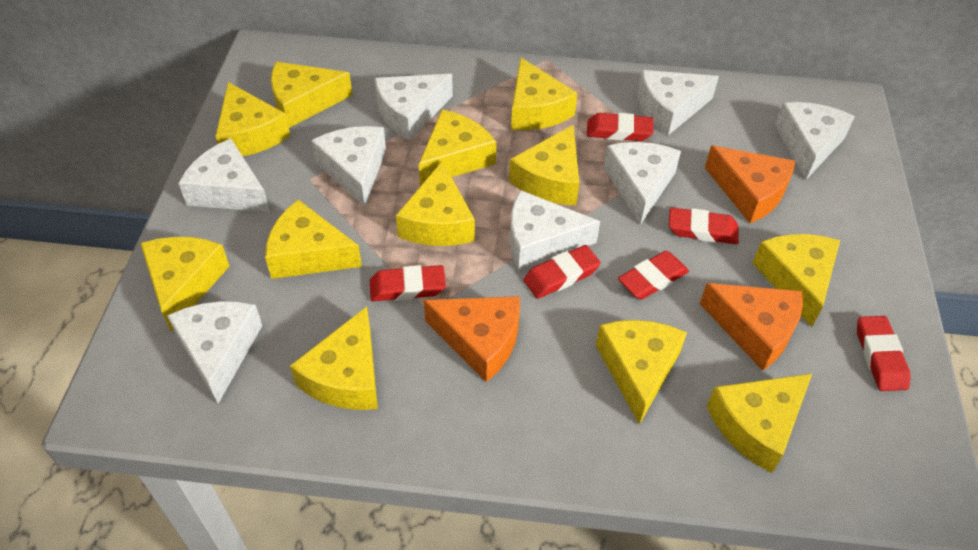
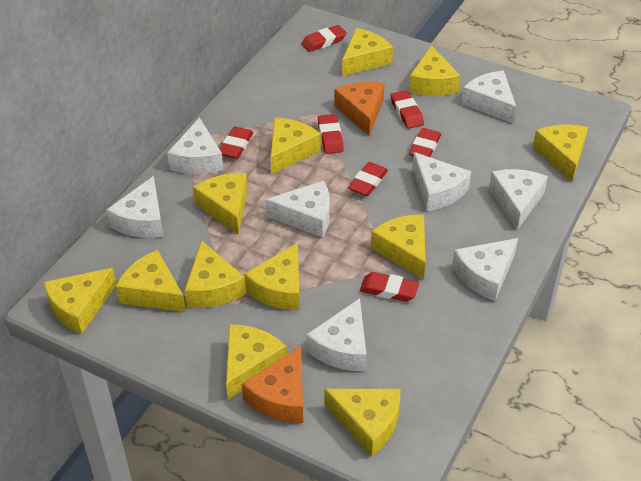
orange cheese: [424,296,520,382] [700,283,803,371] [705,146,795,223] = 3 -> [242,346,303,423] [334,82,385,136] = 2
red eraser: [370,265,446,301] [523,245,601,299] [587,113,653,141] [618,251,689,300] [669,207,739,244] [857,316,911,391] = 6 -> [220,127,253,159] [301,25,347,52] [318,114,344,154] [348,162,388,196] [360,272,419,302] [391,90,424,129] [409,128,441,157] = 7

